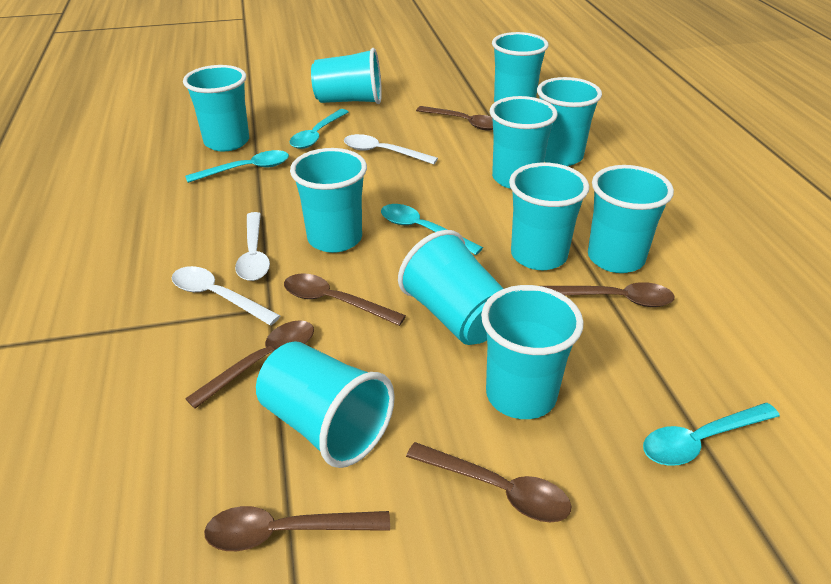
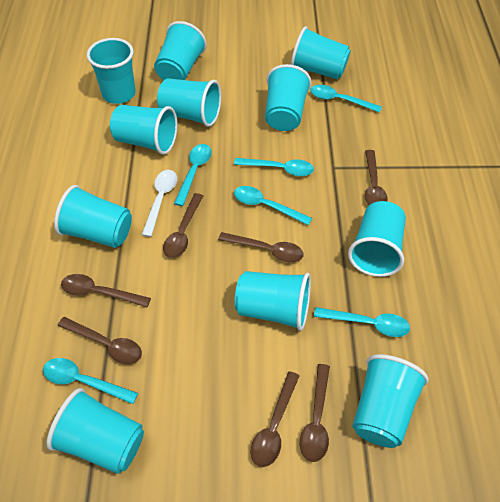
brown spoon: [185,320,314,409] [204,506,390,551] [284,273,406,326] [406,442,571,523] [416,106,493,131] [543,282,675,307] = 6 -> [58,317,142,364] [61,274,151,307] [163,193,203,258] [218,232,304,262] [251,371,300,467] [300,364,330,462] [365,150,388,205] = 7
turquoise spoon: [185,150,289,183] [290,109,349,149] [381,204,483,255] [643,403,780,466] = 4 -> [43,358,138,404] [174,144,212,206] [234,158,314,176] [234,186,312,225] [310,85,382,113] [314,307,410,337] = 6
white spoon: [172,266,280,325] [235,212,270,281] [344,134,438,164] = 3 -> [142,170,177,237] = 1

